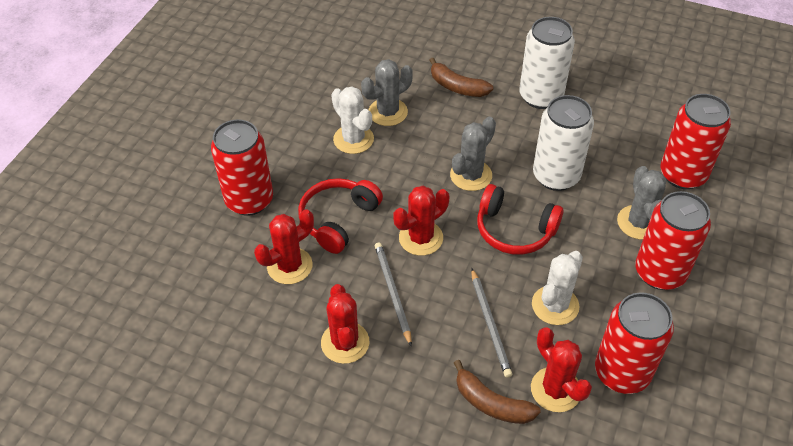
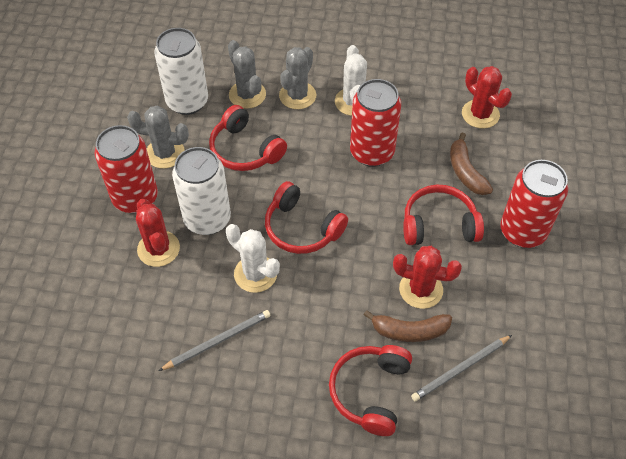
red cactus: [254,209,314,284] [321,284,369,364] [393,186,449,256] [531,327,592,412] = 4 -> [136,199,180,267] [393,246,462,309] [462,66,512,129] = 3
red can: [211,119,273,216] [595,292,674,394] [635,191,711,290] [660,94,731,189] = 4 -> [95,125,158,213] [350,79,401,167] [500,160,568,248] = 3
red headphones: [298,178,383,254] [477,184,563,255] = 2 -> [209,105,287,171] [265,181,348,254] [329,345,412,436] [403,185,484,245] = 4

